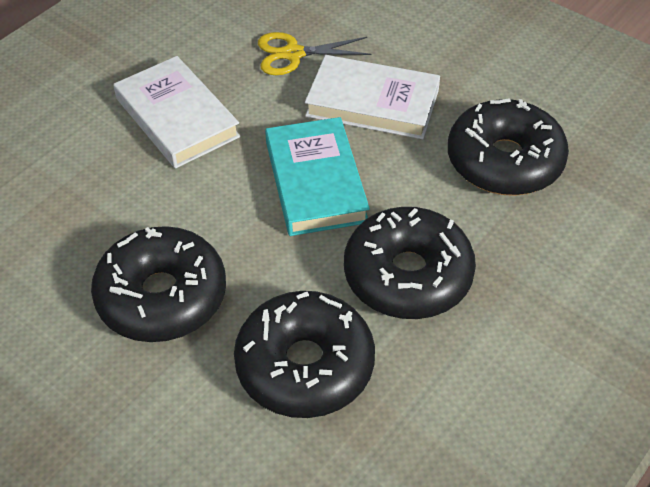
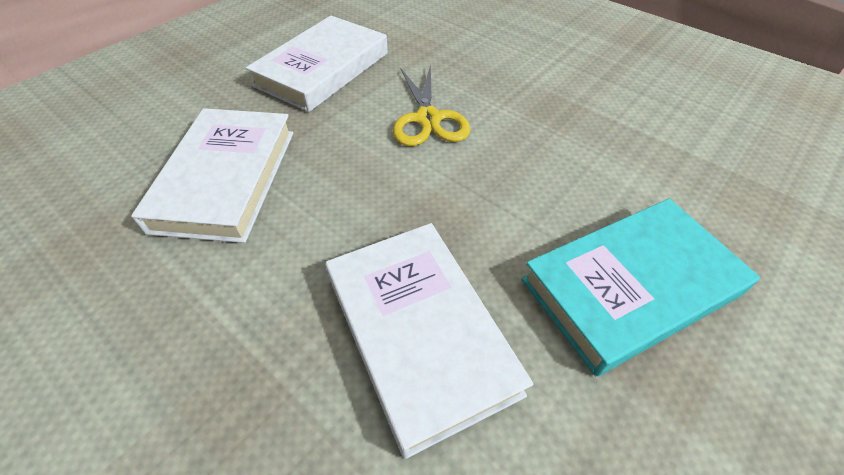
black donut: [91,226,226,342] [234,291,375,418] [344,207,476,319] [448,98,569,196] = 4 -> none = 0
white book: [113,56,241,168] [305,55,440,139] = 2 -> [131,108,293,243] [246,16,388,112] [326,223,534,459] = 3

